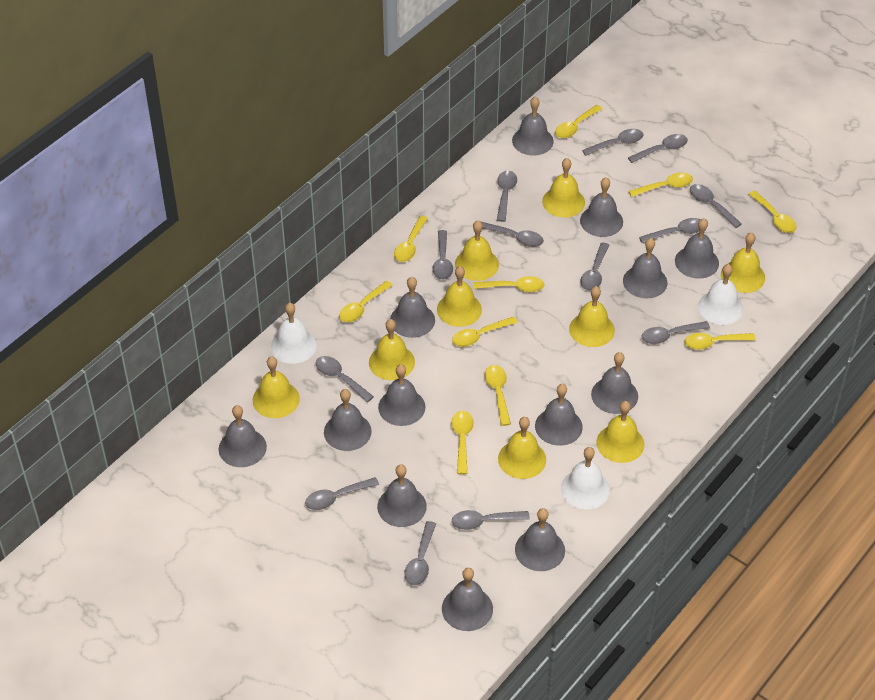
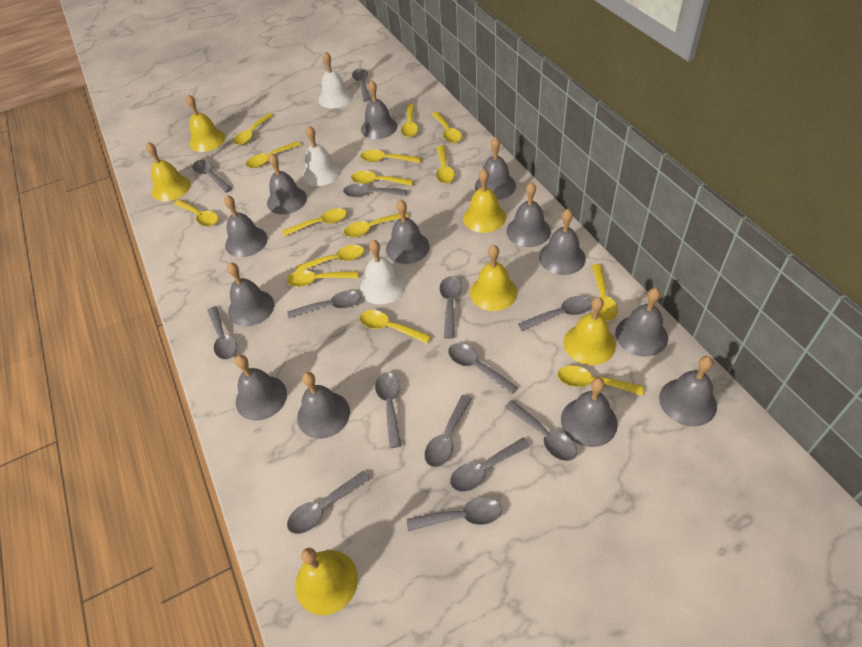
grey spoon: [305,477,379,510] [315,356,374,402] [404,521,436,585] [433,230,453,280] [452,510,530,530] [482,222,544,247] [497,171,517,222] [580,242,610,291] [582,129,644,156] [628,134,688,163] [639,218,701,243] [641,321,710,344] [690,184,742,228] = 13 -> [192,160,232,193] [207,306,237,360] [287,291,361,318] [287,471,370,534] [343,184,407,197] [352,68,371,102] [375,372,401,448] [407,497,502,531] [424,395,472,467] [440,276,462,339] [448,343,518,395] [450,438,530,492] [505,400,577,461] [518,296,592,331] = 14
yellow bell: [253,357,300,418] [369,319,415,380] [437,266,482,327] [455,221,499,281] [498,417,546,479] [542,158,585,218] [569,286,615,347] [596,401,644,463] [721,232,765,293] = 9 -> [146,142,191,201] [186,94,225,152] [295,548,358,615] [463,169,506,233] [470,245,518,311] [564,297,616,365] = 6
yellow spoon: [339,281,393,322] [394,216,428,262] [451,411,474,474] [452,316,518,347] [474,276,545,292] [484,365,511,426] [555,105,602,138] [628,172,693,197] [685,333,756,350] [749,191,797,233] = 10 -> [174,199,219,226] [233,113,273,145] [246,141,301,168] [282,208,347,236] [287,270,358,287] [296,245,364,271] [344,212,409,237] [351,171,414,186] [360,150,421,163] [360,310,431,344] [401,104,418,138] [432,112,462,143] [436,145,455,184] [557,365,644,396] [592,264,618,321] = 15

